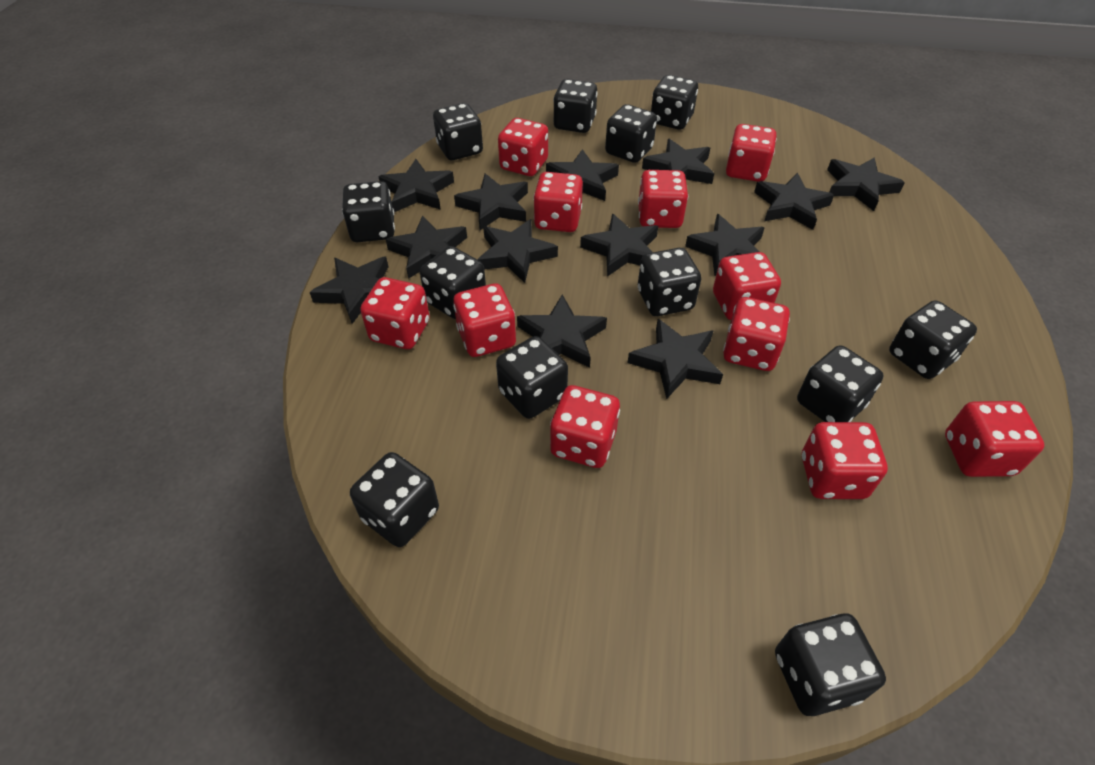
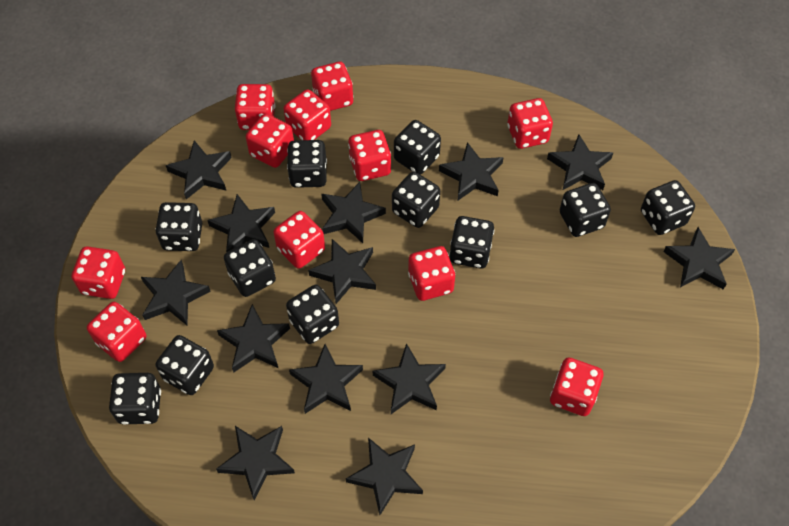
black dice: [342,181,395,242] [350,452,439,547] [420,246,486,319] [433,103,483,160] [496,336,568,419] [553,79,598,133] [605,104,657,163] [638,248,701,316] [651,75,698,130] [775,613,886,716] [797,345,884,422] [889,300,977,379] = 12 -> [109,373,161,425] [155,202,202,251] [156,335,214,395] [224,239,276,297] [286,285,339,344] [287,140,327,188] [392,172,440,228] [394,120,441,175] [449,216,494,269] [560,183,611,237] [641,180,695,235] = 11

